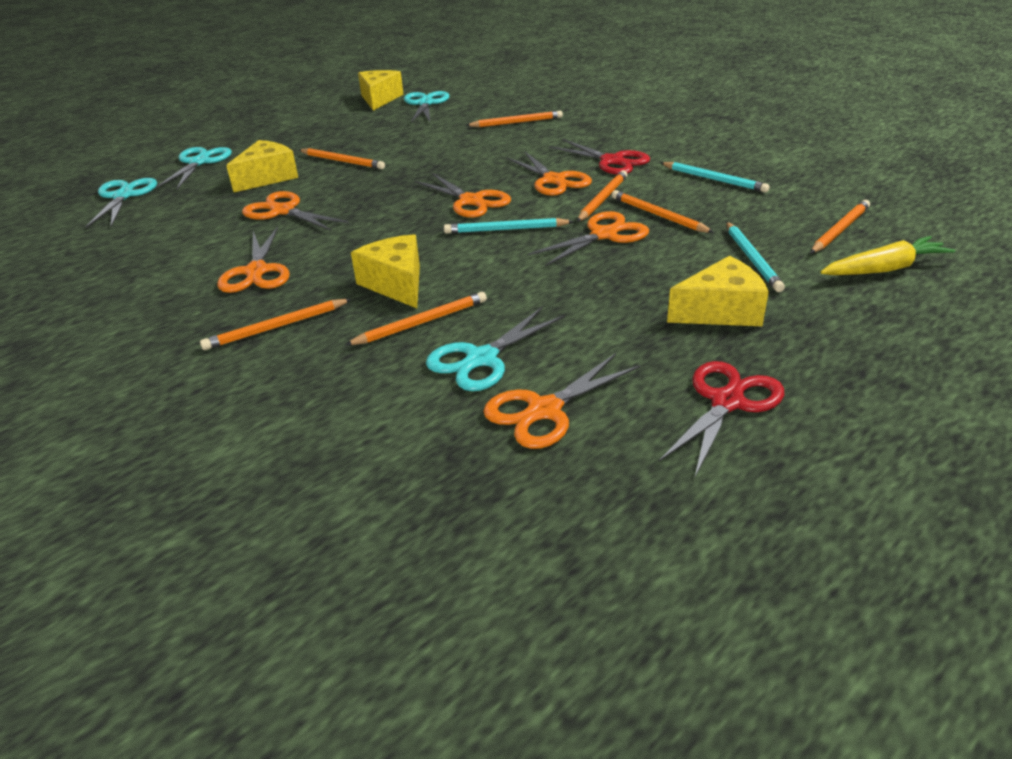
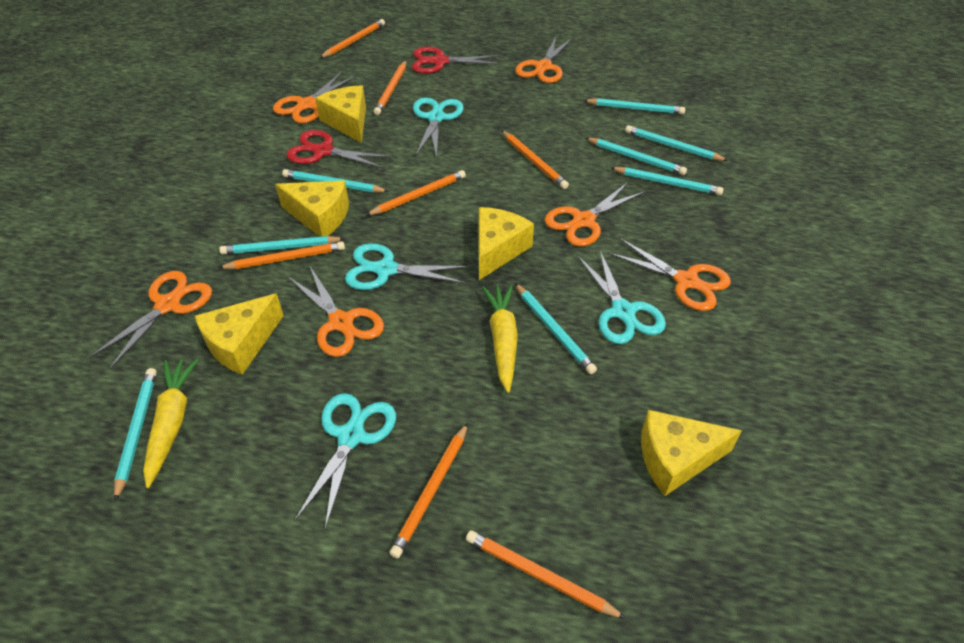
turquoise pencil: [444,218,574,234] [660,162,770,192] [726,222,785,292] = 3 -> [114,368,157,501] [219,236,345,255] [282,169,389,193] [515,283,597,374] [583,98,685,114] [586,138,687,175] [611,167,724,195] [625,125,728,161] = 8
yellow carrot: [821,236,955,275] = 1 -> [143,358,199,488] [482,285,518,393] = 2
yellow cheese: [226,140,298,192] [351,234,420,308] [358,70,404,111] [667,256,769,326] = 4 -> [195,293,284,375] [275,181,349,237] [315,85,366,143] [479,207,534,280] [641,410,742,496] = 5

